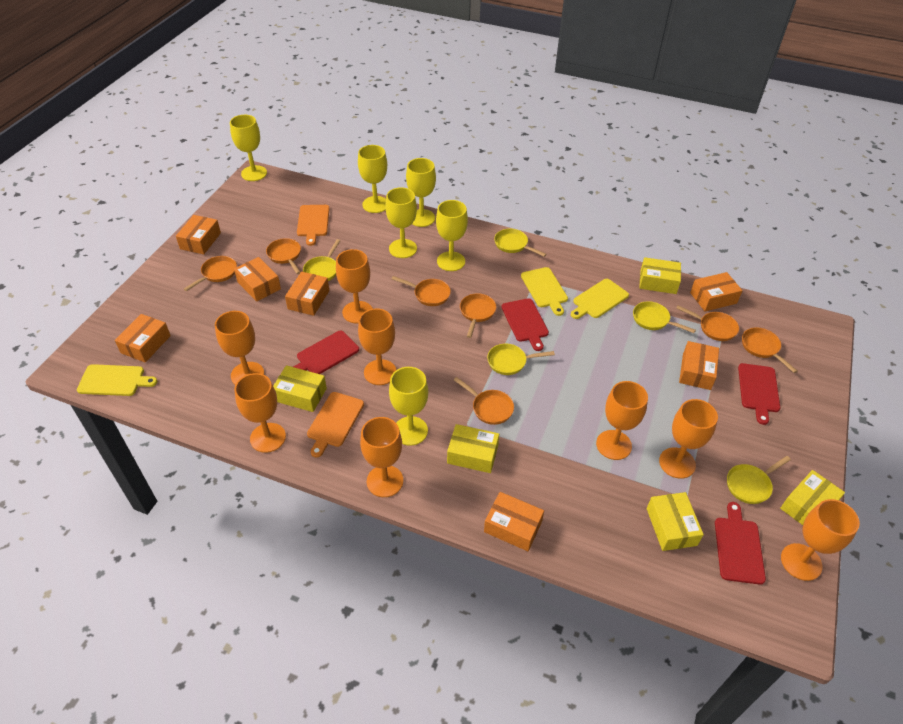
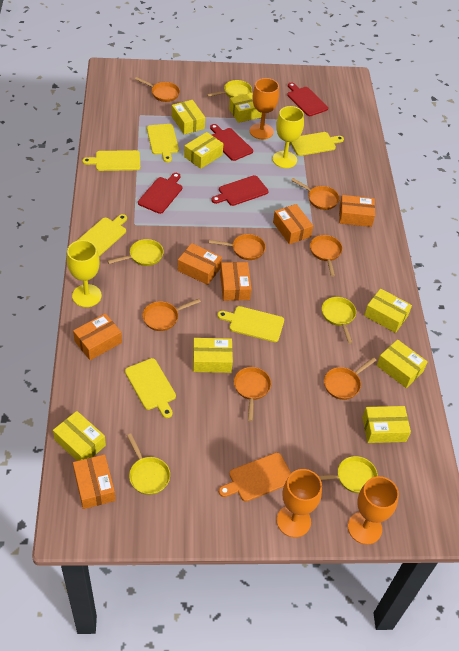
orange box: [115,314,171,363] [176,215,221,254] [234,257,281,302] [285,272,329,316] [484,492,544,551] [679,341,719,390] [690,272,742,311] = 7 -> [73,313,122,360] [73,454,116,509] [178,243,222,285] [220,262,252,301] [273,204,313,244] [339,195,375,227] = 6
orange cutting board: [297,205,330,246] [307,392,364,458] = 2 -> [219,453,291,502] = 1
orange goblet: [215,311,264,385] [234,373,286,453] [336,249,373,324] [358,308,396,385] [360,417,403,497] [596,381,648,460] [659,399,718,479] [781,499,860,581] = 8 -> [250,78,279,139] [277,469,322,537] [348,476,399,545] = 3
yellow box: [273,365,327,412] [447,424,499,473] [639,257,681,294] [647,492,704,551] [780,470,845,525] = 5 -> [53,411,106,461] [172,100,205,134] [184,132,223,169] [193,338,233,373] [229,93,262,123] [362,406,411,443] [364,288,412,333] [377,339,428,388] = 8
yellow cutting board: [77,364,157,396] [521,267,568,316] [571,279,629,319] = 3 -> [77,214,127,256] [82,150,140,171] [125,358,176,418] [147,124,179,162] [217,306,284,342] [290,132,344,156] = 6
yellow goblet: [230,115,267,181] [358,145,387,213] [385,187,417,258] [389,367,428,446] [406,158,436,227] [436,200,468,271] = 6 -> [67,240,102,307] [272,106,304,168] = 2

